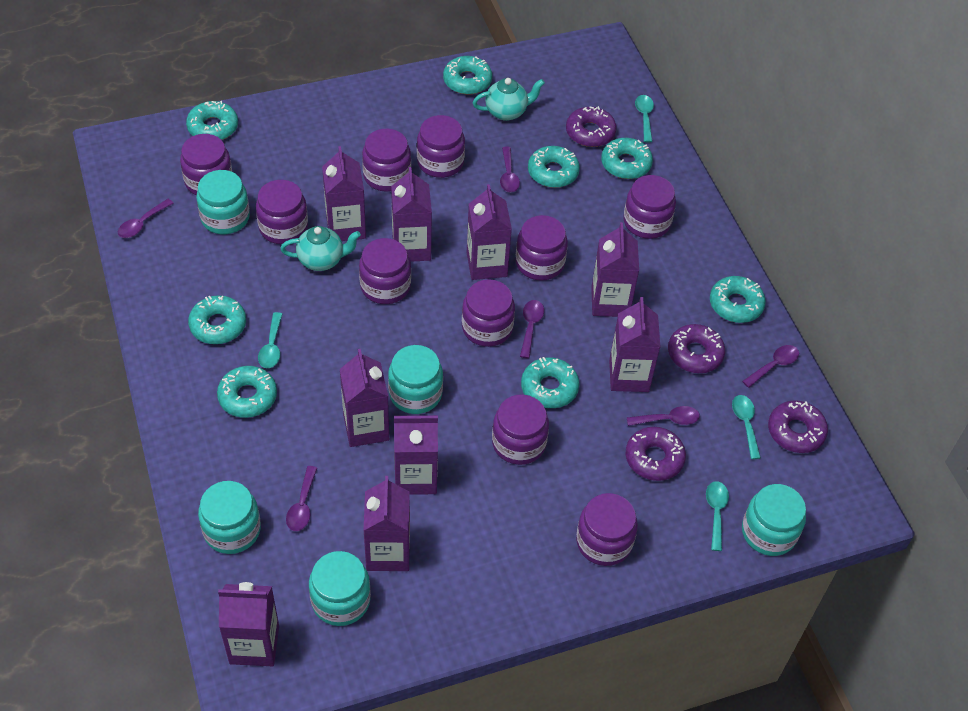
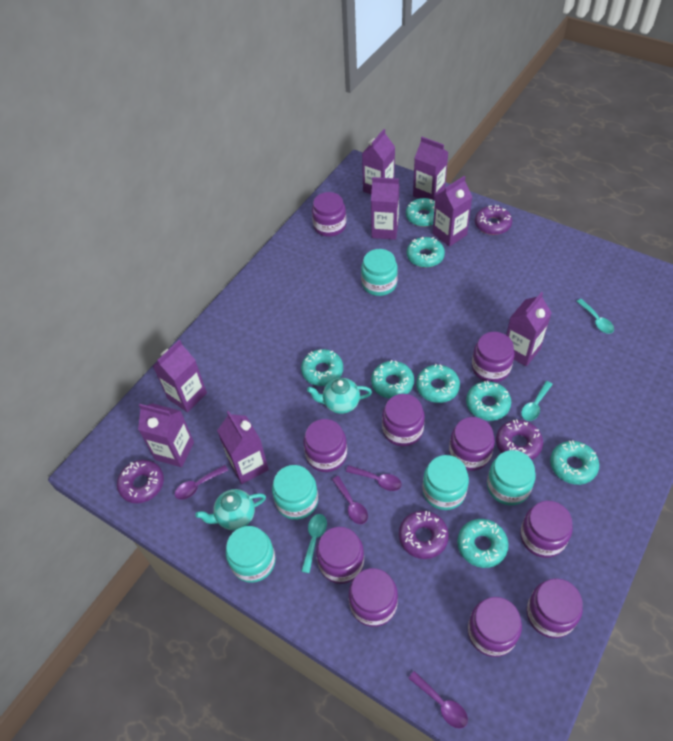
purple carton: [218,582,279,666] [322,146,366,241] [340,349,389,447] [363,476,410,571] [391,167,432,262] [394,415,438,495] [467,184,512,280] [591,222,639,317] [609,297,660,392] = 9 -> [138,403,194,467] [153,340,207,412] [217,411,269,484] [362,129,395,194] [371,177,399,240] [413,137,449,201] [433,176,472,247] [506,292,552,366] = 8
purple spoon: [118,199,173,238] [286,466,317,531] [500,147,520,192] [520,300,544,358] [627,406,700,426] [742,345,799,388] = 6 -> [175,465,228,500] [332,476,368,524] [346,465,402,491] [409,671,468,729] = 4
turquoise spoon: [258,312,282,368] [635,95,654,142] [706,481,729,551] [732,395,761,459] = 4 -> [301,514,327,573] [521,381,553,421] [576,299,614,334] = 3

